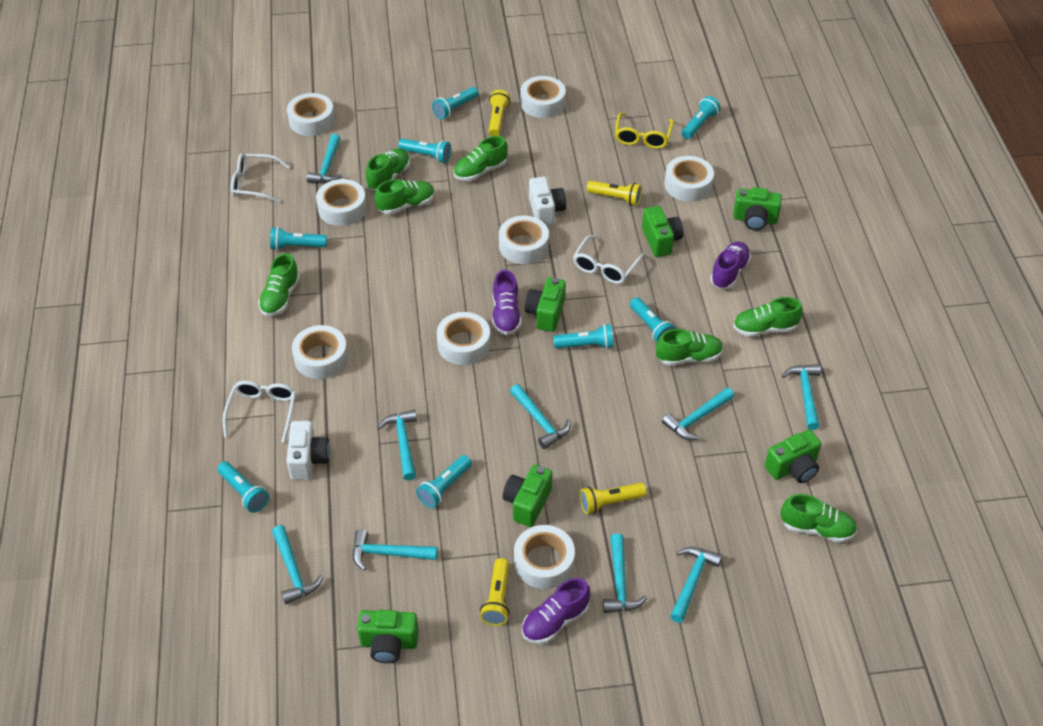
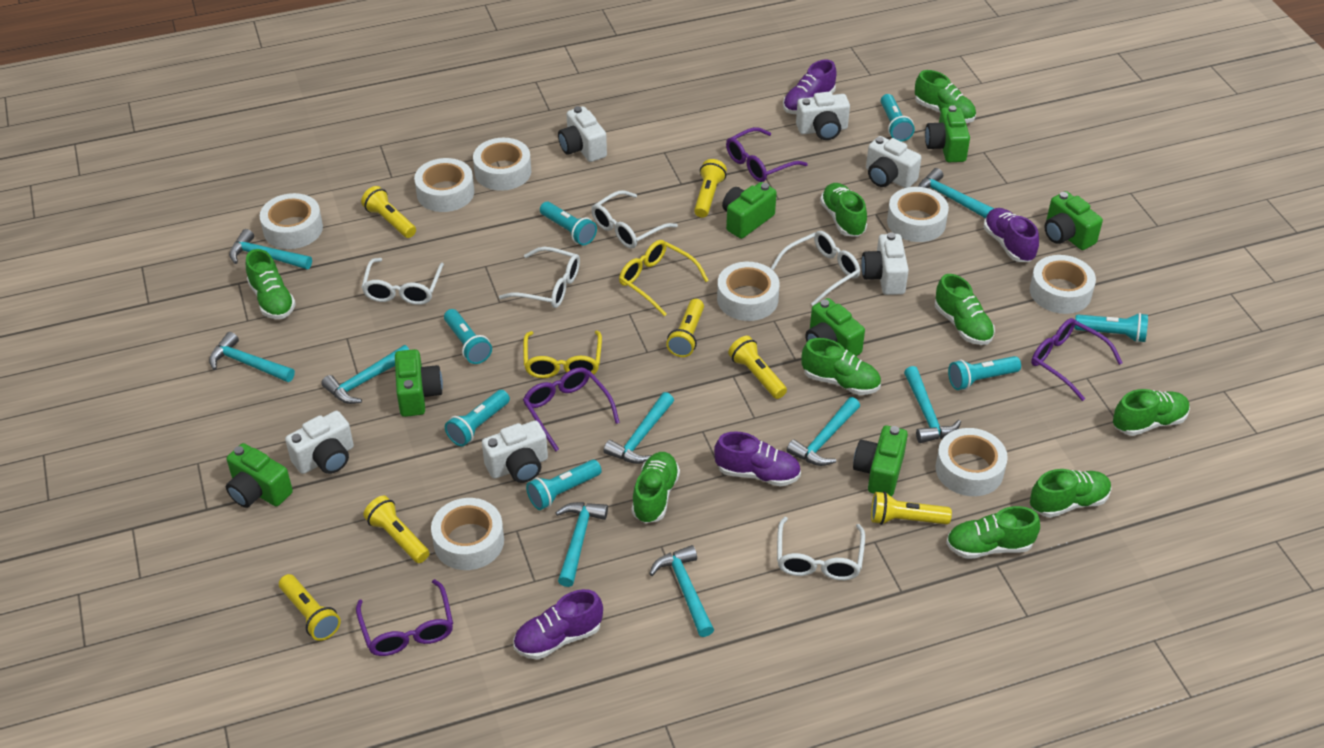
green camera: [357,610,419,663] [503,465,552,527] [525,277,566,332] [642,206,683,257] [733,187,782,230] [765,430,821,483] = 6 -> [226,443,293,508] [395,349,443,417] [722,182,777,239] [805,298,865,356] [853,426,908,497] [925,105,970,162] [1044,191,1103,250] = 7
green shoe: [258,253,300,316] [366,148,410,190] [374,179,435,214] [453,136,508,181] [656,329,723,366] [733,297,803,337] [780,494,857,543] = 7 -> [246,249,296,319] [632,452,680,523] [802,338,881,395] [820,183,867,237] [915,70,976,123] [935,274,995,345] [946,506,1040,559] [1030,469,1112,518] [1113,389,1190,436] = 9
purple glasses: none = 0 -> [356,579,453,656] [523,367,620,452] [726,127,808,182] [1031,318,1122,401] = 4
purple shoe: [492,270,521,335] [522,578,590,644] [710,241,751,289] = 3 -> [514,589,603,660] [714,431,801,486] [783,60,837,114] [983,208,1039,262] = 4
turquoise flashlight: [217,461,269,513] [270,227,327,251] [398,138,451,163] [416,455,472,508] [432,87,479,119] [553,324,613,349] [630,297,676,342] [682,96,721,139] = 8 -> [444,309,492,364] [445,390,510,446] [526,460,602,510] [540,202,597,245] [881,94,915,142] [948,356,1021,390] [1074,313,1148,343] = 7
white camera: [286,421,330,480] [529,177,566,226] = 2 -> [285,411,354,474] [482,420,548,483] [558,106,607,162] [796,92,850,140] [861,232,909,295] [866,136,921,188] = 6
white glasses: [223,381,296,443] [231,153,290,203] [573,235,645,284] = 3 -> [362,258,444,305] [499,247,580,308] [591,190,678,249] [771,231,860,306] [777,517,865,580] = 5
yellow flashlight: [480,558,510,626] [489,90,510,136] [580,483,647,514] [587,181,642,206] = 4 -> [279,574,341,641] [361,186,416,238] [363,496,429,563] [666,299,704,357] [694,159,727,218] [728,336,787,399] [871,491,952,525] = 7
yellow glasses: [615,113,674,149] = 1 -> [523,331,602,378] [619,240,709,316] = 2

